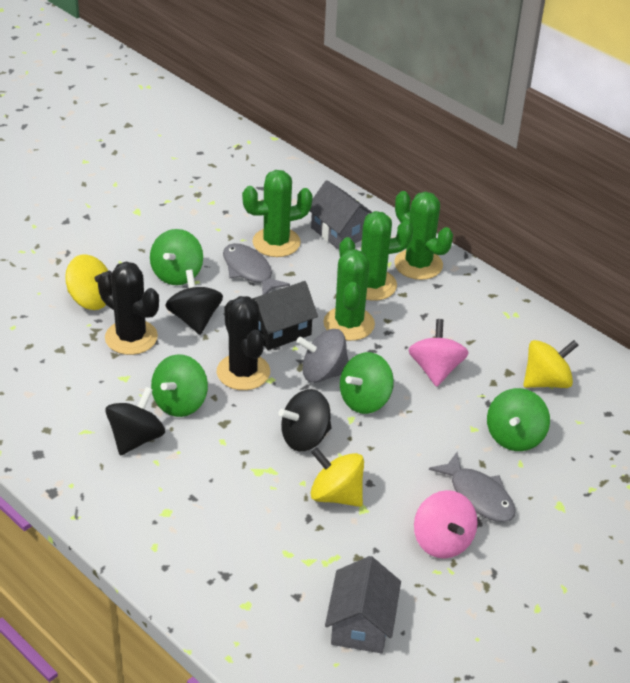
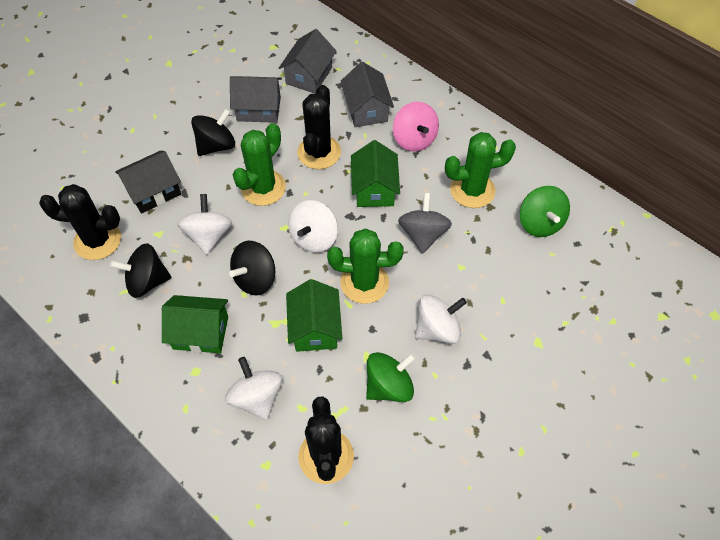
black cactus: [98,262,159,355] [217,296,270,390] = 2 -> [39,184,121,260] [297,85,341,169] [298,396,354,484] = 3
green cactus: [242,170,313,257] [324,249,375,341] [339,211,413,301] [394,191,453,280] = 4 -> [232,123,286,206] [327,228,403,304] [445,132,516,208] = 3
green house: none = 0 -> [162,295,228,353] [286,279,342,352] [351,140,400,207] = 3
green spinning top: [150,229,203,285] [151,355,208,417] [340,352,394,414] [487,388,550,451] = 4 -> [366,352,416,402] [520,186,570,237] = 2
grey fish: [223,243,290,295] [429,452,516,522] = 2 -> none = 0
grey house: [310,180,373,250] [325,556,401,653] = 2 -> [230,76,282,123] [279,29,337,94] [341,62,394,127] = 3
pink spinning top: [408,319,468,387] [414,490,478,559] = 2 -> [393,102,439,152] = 1
white spinning top: none = 0 -> [177,194,232,255] [225,357,283,420] [289,200,338,253] [415,295,467,344] = 4
yellow spinning top: [65,254,112,310] [310,447,364,507] [523,340,578,388] = 3 -> none = 0

